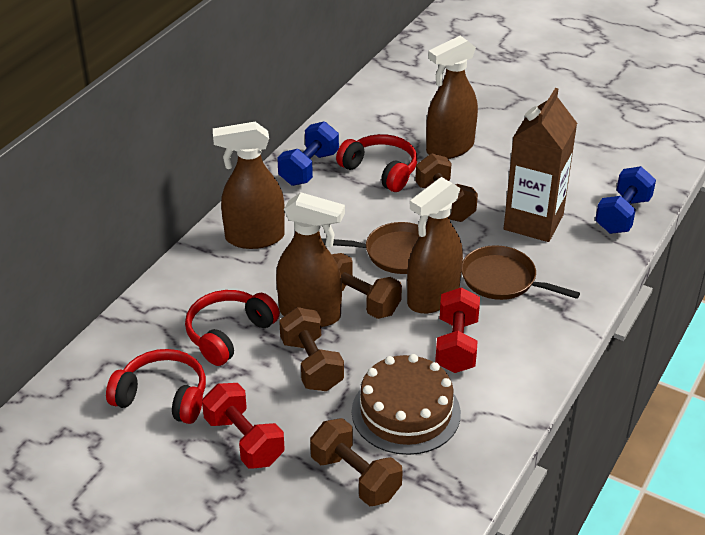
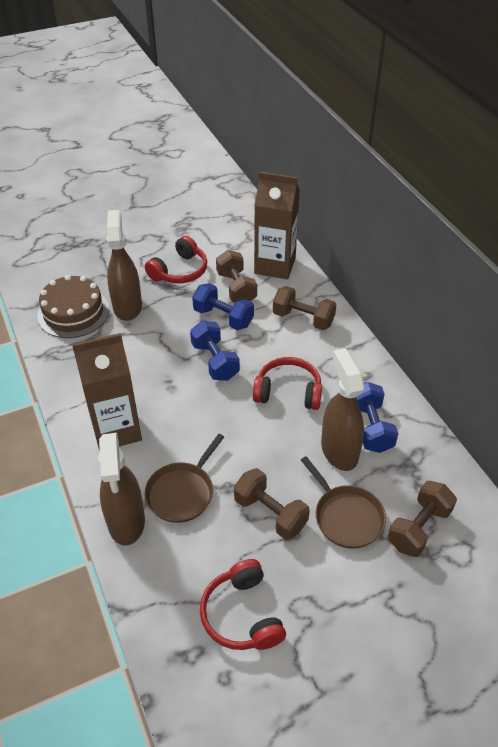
blue dumbbell: [277,121,339,186] [595,166,656,234] = 2 -> [190,320,240,381] [192,283,254,330] [356,382,398,453] = 3
brown carton: [504,88,577,242] = 1 -> [72,333,142,451] [254,172,300,279] = 2
brown spray bottle: [213,122,285,249] [276,192,345,327] [407,177,463,314] [426,36,478,159] = 4 -> [98,433,145,545] [107,210,142,321] [321,348,365,471] = 3
red dumbbell: [202,383,284,469] [435,287,480,373] = 2 -> none = 0

